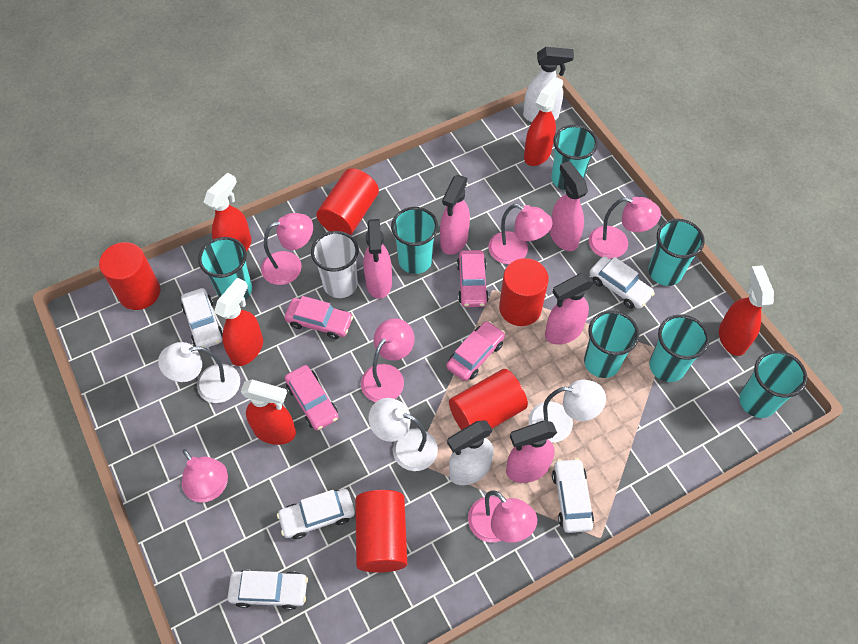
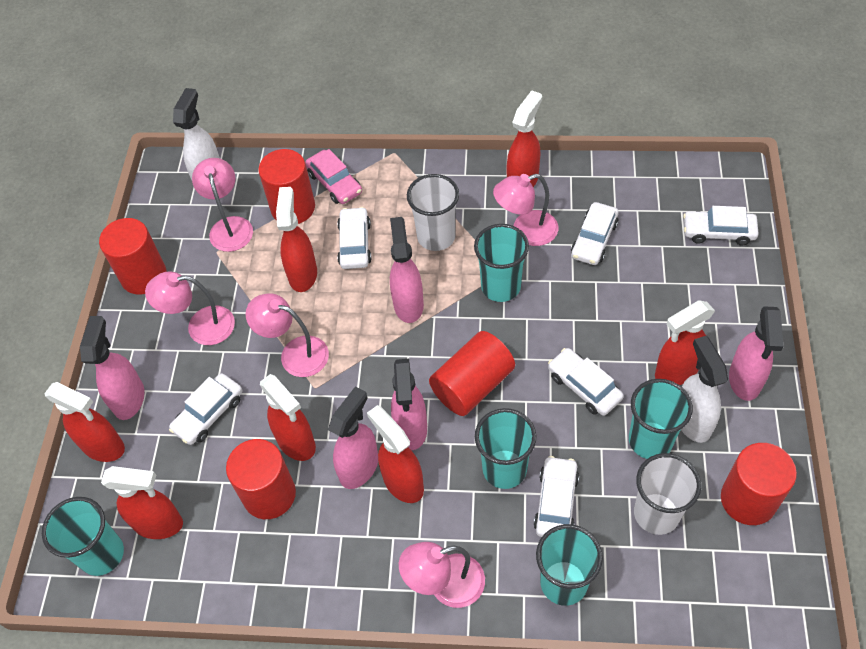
pink car: [285,296,353,339] [285,365,339,431] [446,321,505,381] [457,250,489,307] = 4 -> [305,149,362,204] = 1
pink lamp: [182,449,228,502] [261,213,313,285] [361,318,415,402] [468,490,537,543] [488,204,553,264] [589,197,661,259] = 6 -> [145,271,235,345] [192,158,253,252] [246,293,329,377] [399,542,485,608] [493,174,558,246] = 5
red spray bottle: [203,173,252,252] [214,278,263,366] [240,380,296,445] [524,77,563,166] [719,265,774,356] = 5 -> [44,382,125,462] [101,466,183,539] [260,374,316,461] [276,187,317,292] [367,405,424,503] [507,91,542,187] [655,301,715,385] = 7
turquoise cup: [198,237,252,300] [391,207,438,274] [551,125,598,191] [584,310,639,378] [648,219,705,286] [649,314,709,382] [739,350,807,418] = 7 -> [42,497,124,576] [474,224,529,302] [475,408,536,489] [536,524,603,606] [629,379,693,459] = 5
white car: [181,288,223,348] [227,570,308,610] [277,489,355,539] [552,458,594,533] [590,256,655,309] = 5 -> [169,373,242,445] [337,207,372,269] [534,456,579,537] [548,348,624,416] [571,202,619,265] [683,206,759,245] = 6
white cup: [311,231,359,298] = 1 -> [407,174,459,251] [634,453,701,535] = 2
white lamp: [158,342,240,403] [368,398,438,471] [529,380,606,443] = 3 -> none = 0

